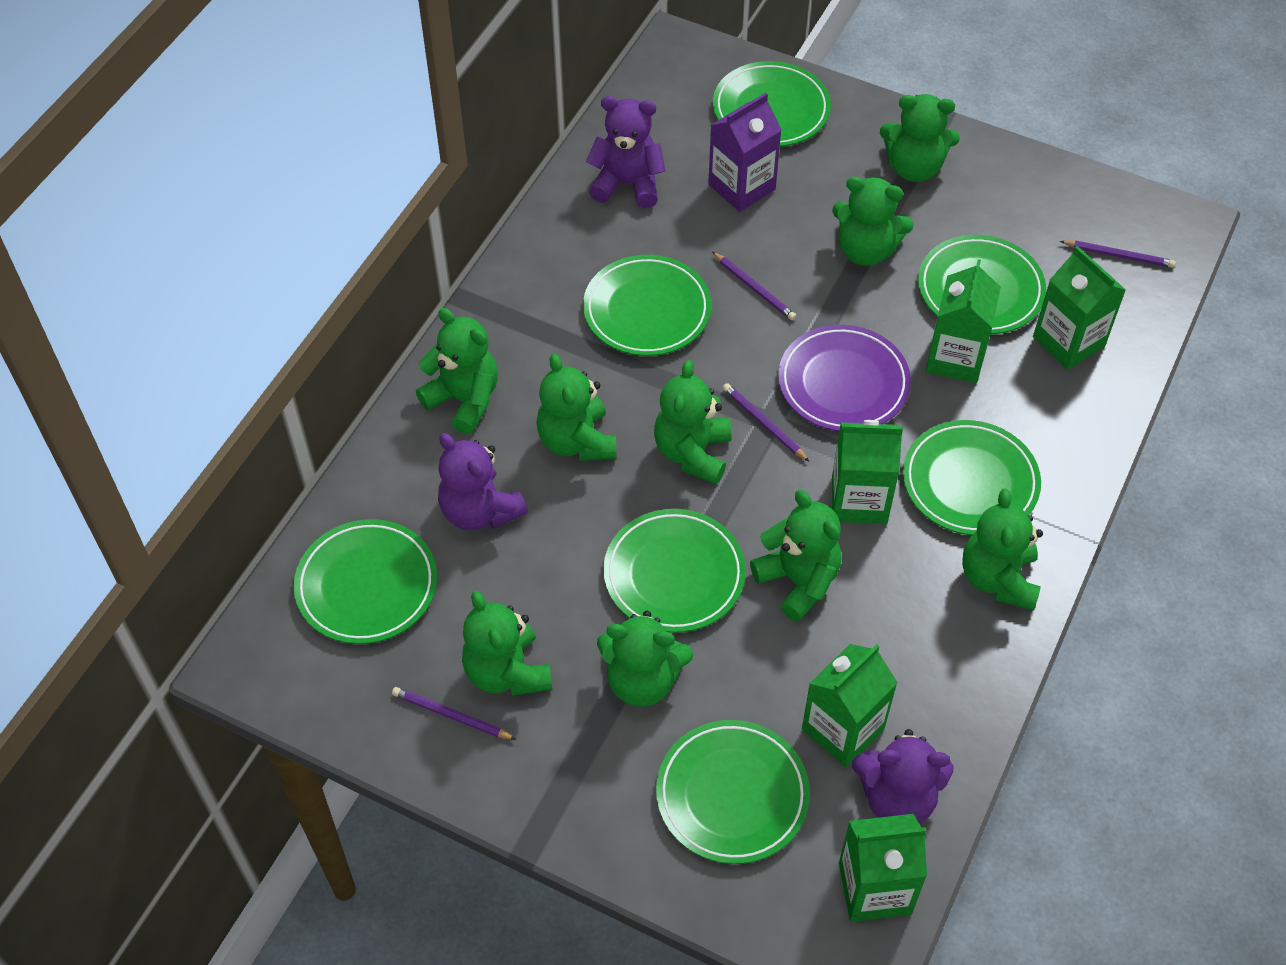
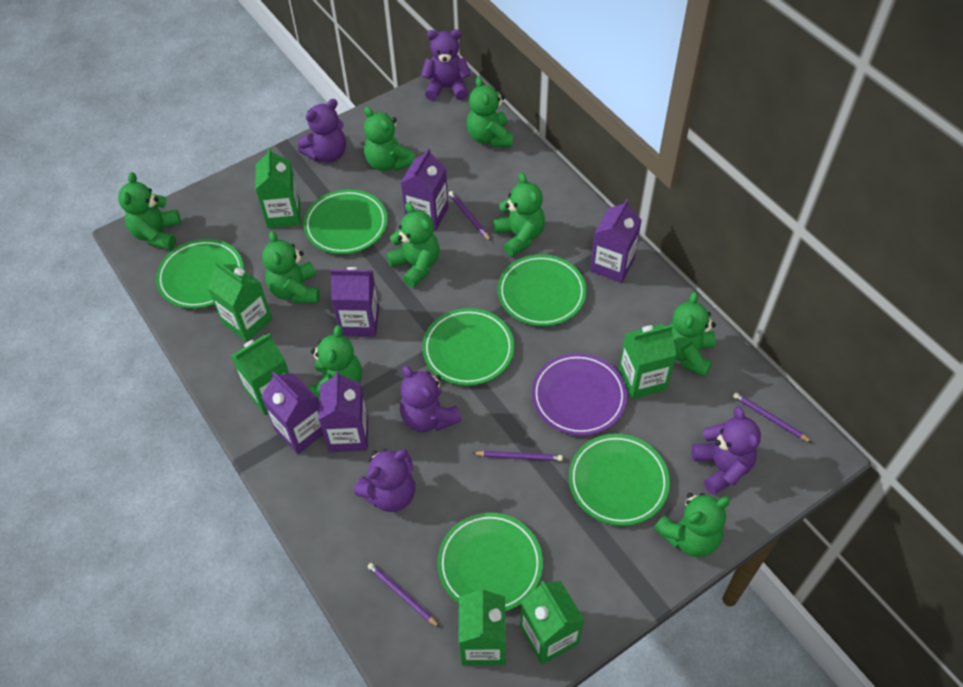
green carton: [802,644,898,767] [832,420,903,524] [839,814,927,922] [926,259,1001,383] [1033,246,1126,370] = 5 -> [207,261,272,342] [231,334,289,415] [255,147,300,228] [459,587,506,665] [520,581,584,665] [619,324,676,399] = 6
green plate: [294,519,437,644] [583,255,711,356] [603,509,746,633] [656,720,810,864] [713,61,831,147] [903,420,1041,535] [918,235,1046,334] = 7 -> [156,239,244,309] [303,189,387,254] [422,308,514,386] [437,512,543,611] [498,254,586,326] [569,434,670,526] = 6
purple carton: [708,93,782,212] = 1 -> [261,371,323,454] [318,371,368,452] [330,267,379,336] [401,148,449,231] [590,199,642,283] = 5
purple teddy bear: [438,433,528,531] [586,96,665,208] [852,729,954,824] = 3 -> [297,99,346,162] [354,449,415,512] [400,366,461,432] [421,29,471,101] [691,406,761,495] = 5

